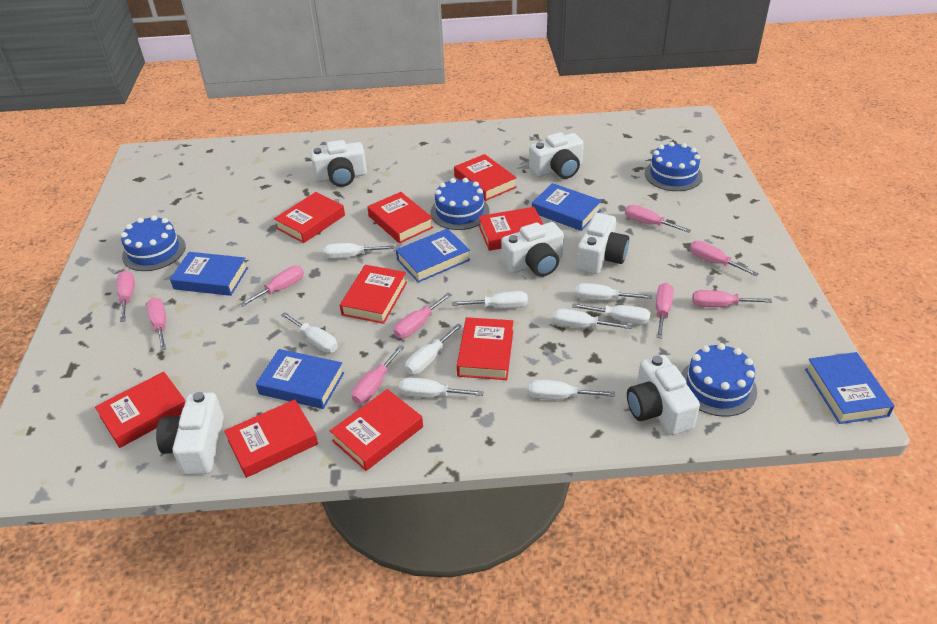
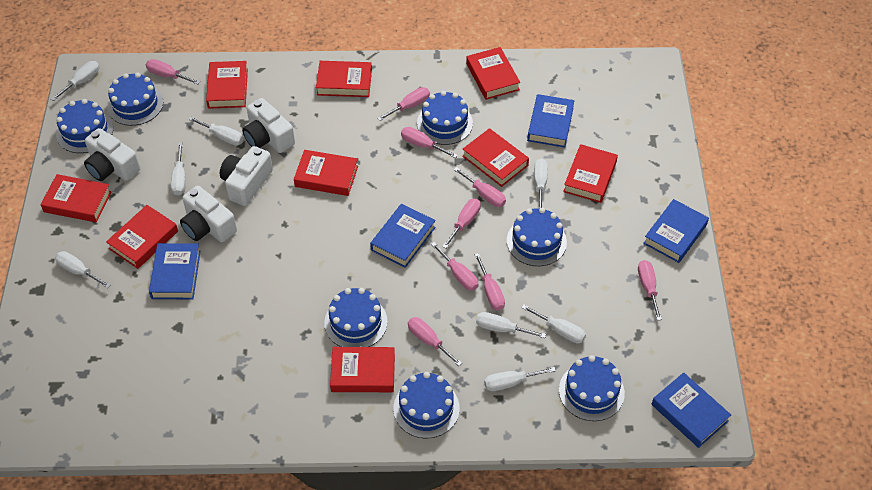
blue cake: [121,215,186,271] [431,178,490,230] [645,142,703,191] [681,343,757,417] = 4 -> [56,99,113,153] [107,73,163,126] [324,288,388,347] [393,372,460,438] [417,91,473,145] [507,208,567,266] [559,355,625,421] = 7
white camera: [156,392,224,475] [310,140,367,187] [501,222,564,277] [529,132,584,179] [577,213,629,274] [627,355,700,435] = 6 -> [84,128,140,181] [180,186,237,242] [220,146,273,206] [242,98,295,153] = 4
white screwdriver: [281,312,338,353] [324,243,394,259] [399,377,484,398] [405,324,462,375] [452,291,528,308] [529,380,615,400] [553,309,632,329] [572,303,651,325] [575,283,652,301] = 9 -> [51,61,99,101] [55,251,111,288] [171,143,186,195] [188,116,244,145] [476,312,546,338] [484,367,556,391] [521,305,586,343] [534,159,548,209] = 8

